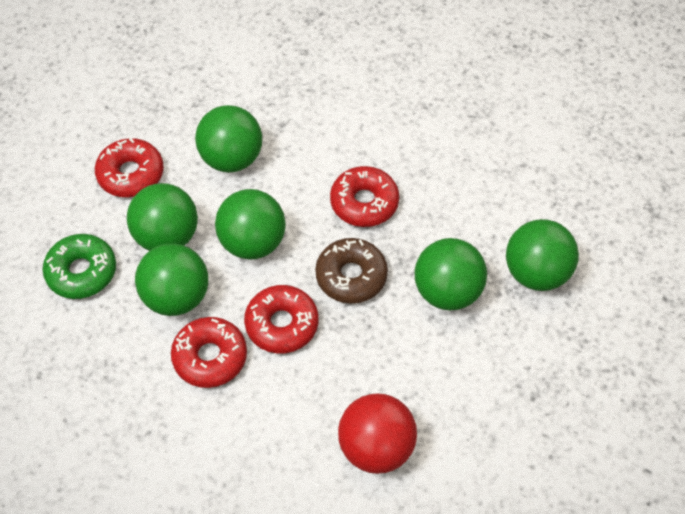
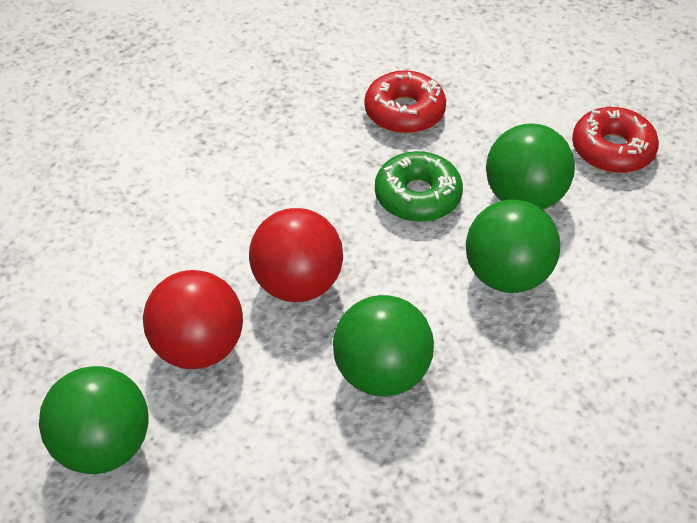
brown donut: [315,238,388,304] = 1 -> none = 0
green ball: [127,183,198,251] [135,243,208,316] [195,105,262,172] [215,189,286,260] [415,238,487,310] [506,219,579,291] = 6 -> [39,366,149,474] [333,295,434,396] [466,199,560,293] [486,123,575,209] = 4
red ball: [338,393,417,474] = 1 -> [143,270,243,369] [249,208,343,302] = 2
red donut: [95,138,164,197] [171,317,247,388] [244,285,318,353] [330,166,399,227] = 4 -> [364,70,446,134] [572,107,659,173] = 2

